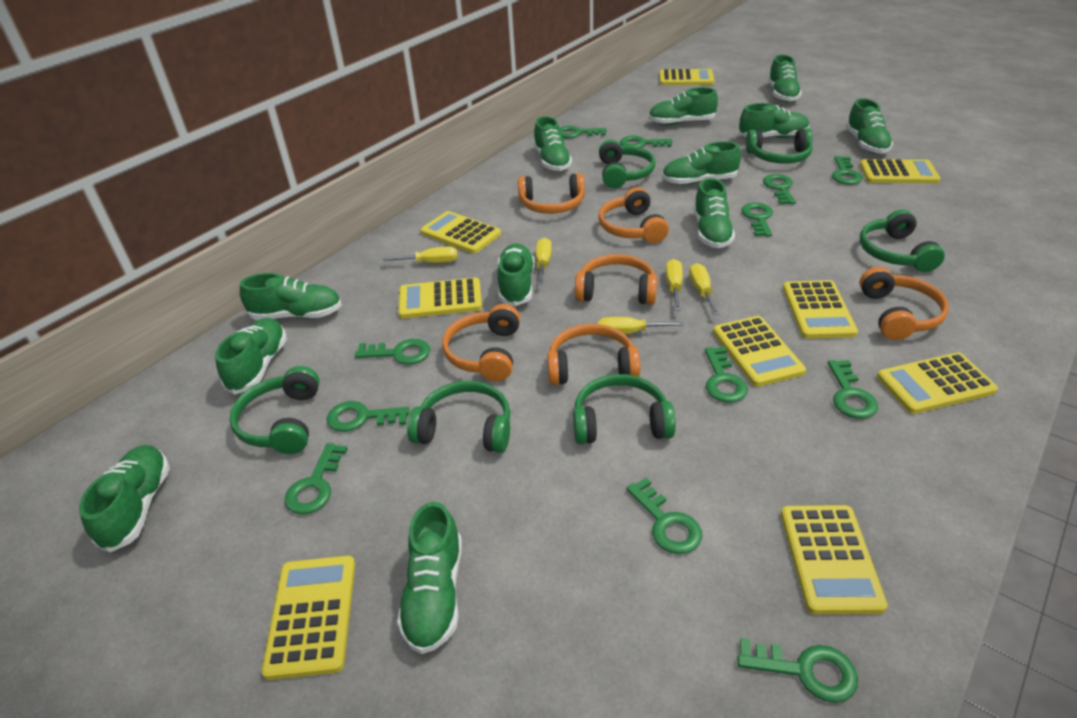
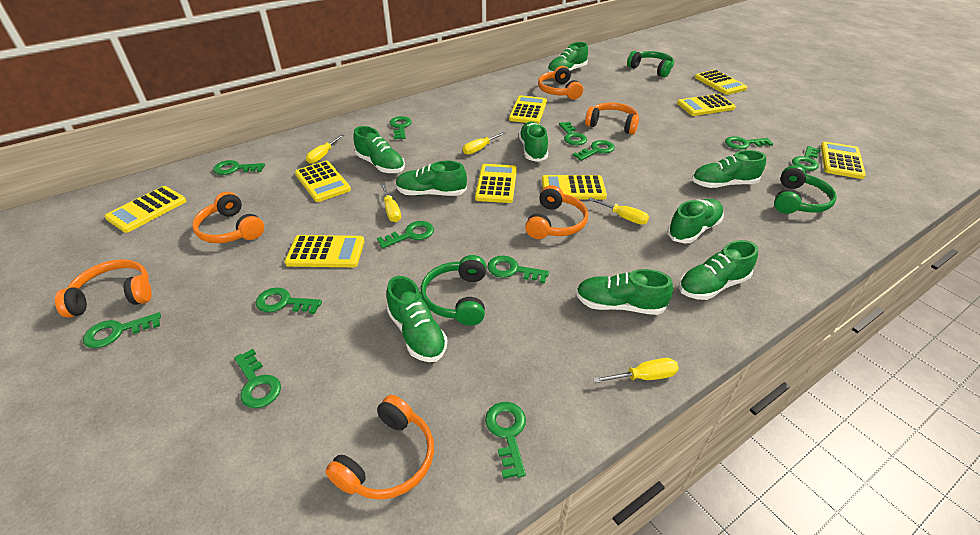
green headphones: [230,366,319,454] [407,381,510,453] [573,374,676,444] [599,140,655,188] [746,128,813,164] [860,209,945,272] = 6 -> [421,255,486,326] [627,51,674,78] [774,165,837,214] = 3
green shoe: [79,445,170,552] [215,318,287,394] [240,273,342,320] [397,501,462,654] [497,243,534,306] [533,116,572,171] [648,87,718,125] [662,141,741,185] [693,178,735,248] [739,103,810,138] [768,55,802,102] [846,98,893,154] = 12 -> [353,126,405,173] [386,276,447,362] [396,161,467,196] [519,121,548,162] [548,42,588,72] [576,269,673,315] [667,199,724,244] [679,240,758,300] [692,150,766,188] = 9

